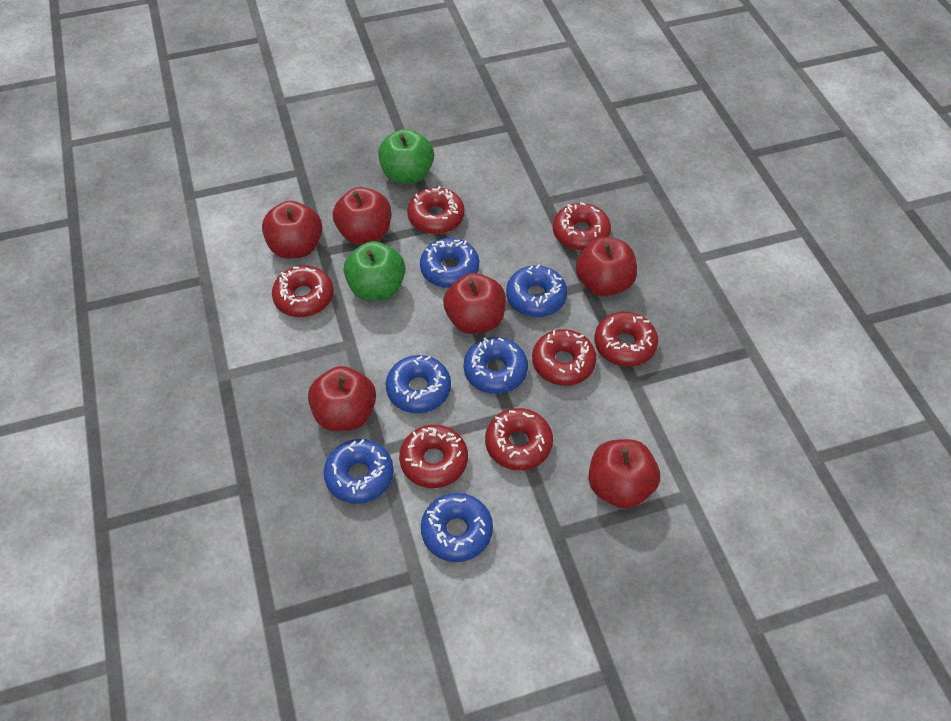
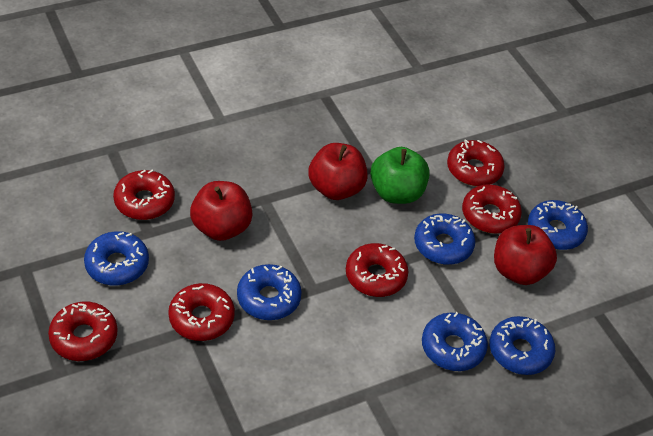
green apple: [344,241,405,301] [378,129,434,184] = 2 -> [370,147,430,204] = 1
red apple: [262,201,322,259] [308,366,376,431] [333,187,391,245] [443,273,506,334] [576,237,637,297] [588,439,660,509] = 6 -> [190,181,253,241] [308,143,368,200] [494,225,557,285] = 3
red donut: [272,265,334,317] [399,425,468,488] [407,186,465,234] [485,408,553,470] [532,329,597,386] [553,202,611,251] [594,312,658,367] = 7 -> [48,302,118,361] [113,170,175,220] [168,283,235,341] [346,243,408,297] [447,139,505,186] [462,184,522,234] = 6

